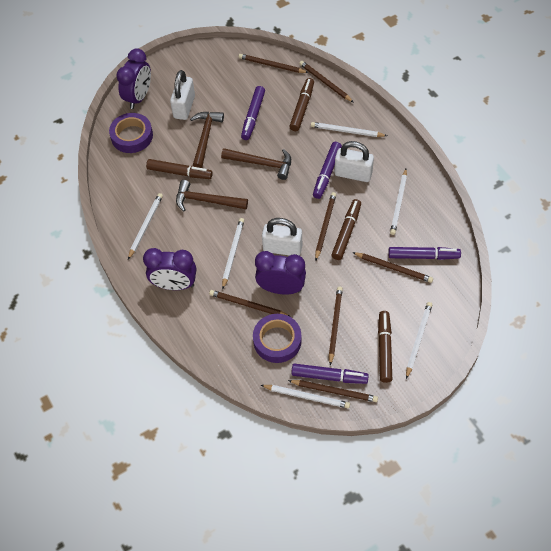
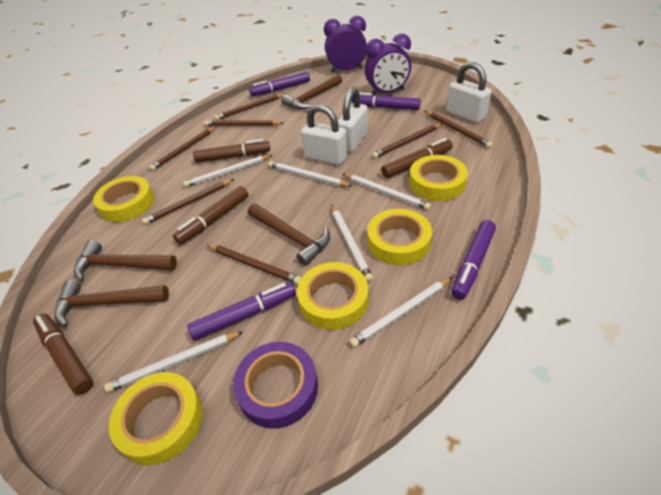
brown hammer: [176,180,248,212] [190,112,224,168] [221,148,291,180] = 3 -> [54,280,169,327] [74,240,177,282] [248,204,330,266] [281,74,342,110] = 4
purple clock: [116,48,151,109] [143,248,196,290] [255,251,306,295] = 3 -> [324,16,367,72] [365,34,411,95] = 2
purple tape: [109,113,153,153] [253,314,302,363] = 2 -> [233,342,318,429] = 1
yellow tape: none = 0 -> [93,176,154,222] [109,372,203,465] [297,262,368,330] [368,209,432,265] [409,155,468,201] = 5

